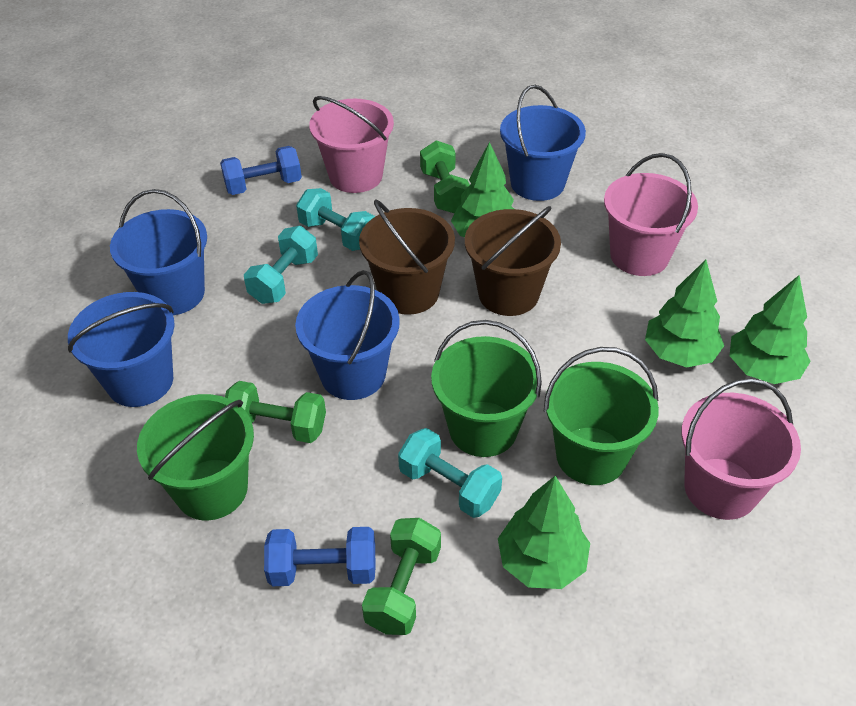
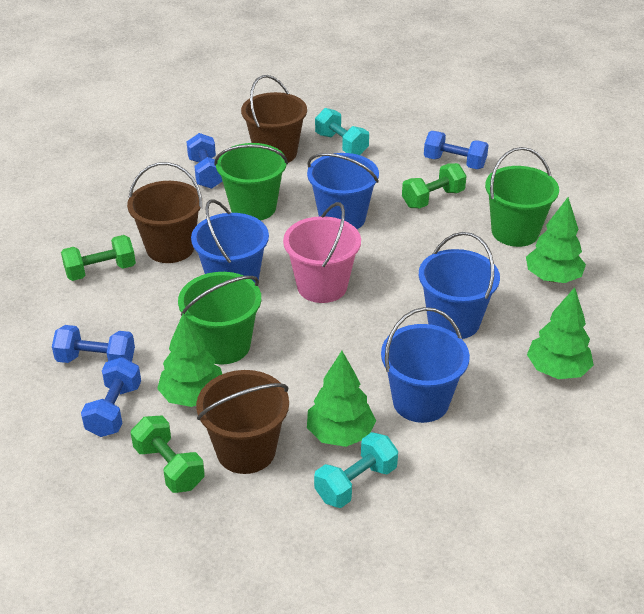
blue dumbbell: [220,146,302,195] [264,527,376,586] = 2 -> [52,325,135,363] [81,357,141,437] [186,133,223,189] [424,131,489,169] = 4
brown bucket: [359,200,455,315] [465,206,561,316] = 2 -> [127,162,202,263] [196,370,289,474] [241,75,307,163] = 3
pink bucket: [309,96,394,193] [604,153,698,276] [681,378,801,520] = 3 -> [283,202,361,303] = 1
turquoise dumbbell: [244,226,318,304] [296,188,375,251] [398,428,502,518] = 3 -> [314,432,398,508] [315,108,369,155] = 2

